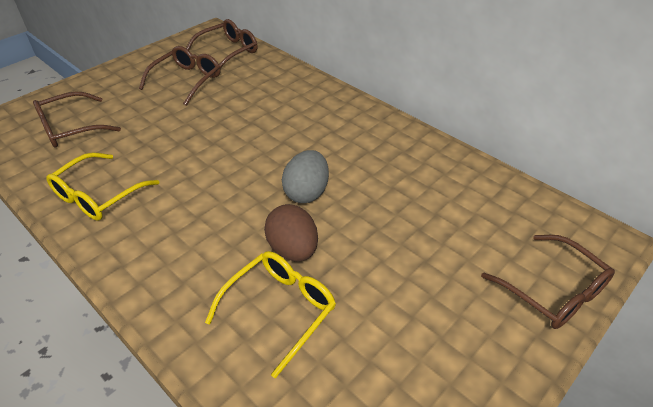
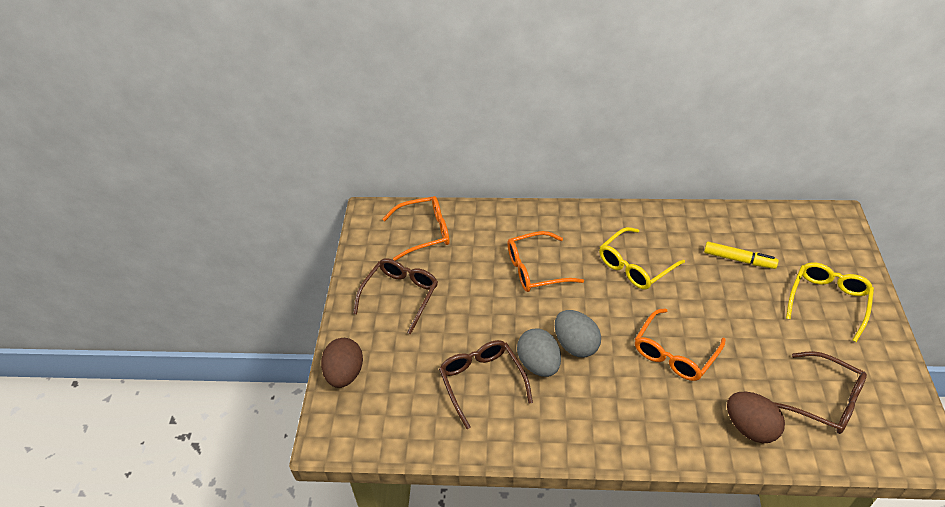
brown egg: [264,204,318,261] = 1 -> [321,338,363,388] [727,392,785,443] = 2
brown glasses: [33,91,121,148] [139,46,220,106] [186,19,257,68] [481,235,615,329] = 4 -> [353,259,438,334] [439,340,533,429] [773,351,867,434] = 3
grey egg: [282,150,329,203] = 1 -> [517,328,561,377] [555,310,601,357] = 2
orange glasses: none = 0 -> [383,196,450,261] [507,231,584,292] [635,308,726,381] = 3
yellow marker: none = 0 -> [704,242,779,269] = 1

